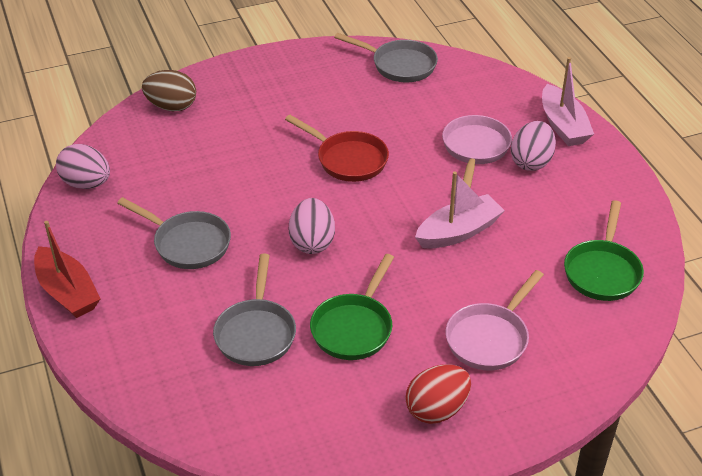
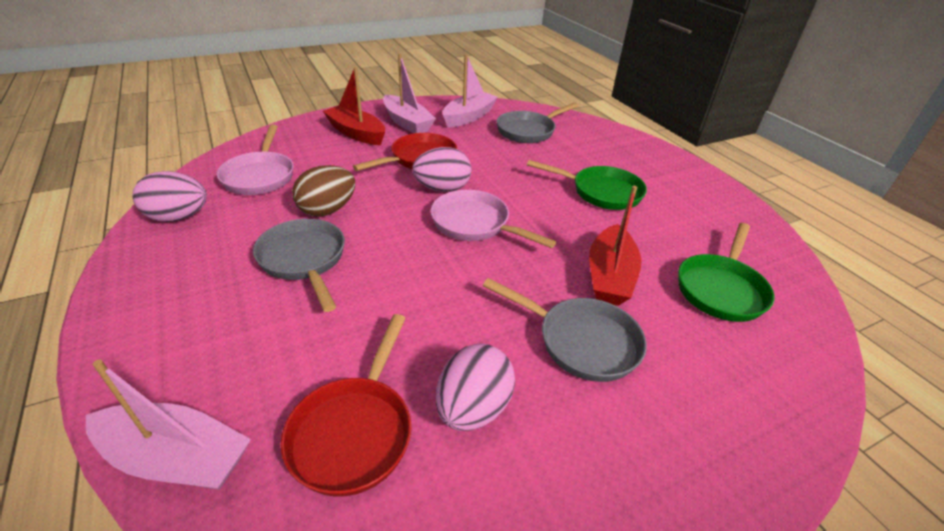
pink boat: [415,171,505,248] [542,57,594,146] = 2 -> [86,360,251,490] [383,54,436,133] [443,54,498,128] = 3
red boat: [34,221,100,318] = 1 -> [323,67,385,145] [589,186,642,306] = 2
red egg: [405,364,471,424] = 1 -> none = 0
red pan: [285,115,389,182] = 1 -> [281,314,412,496] [353,133,457,171] = 2

